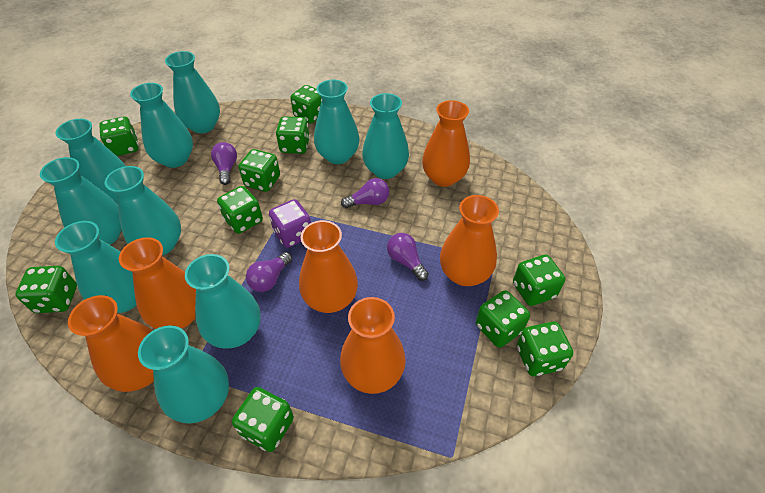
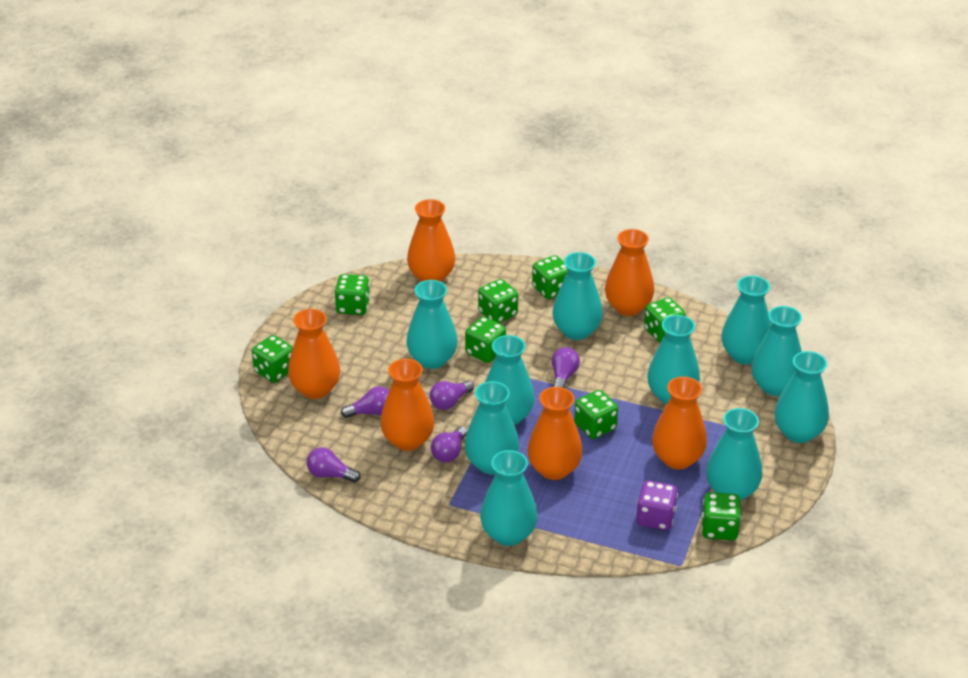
green dice: [15,266,77,313] [99,117,139,156] [217,186,263,234] [232,387,294,452] [238,149,280,192] [276,116,310,154] [291,85,322,123] [476,290,530,348] [513,255,565,306] [517,322,573,376] = 10 -> [252,335,293,383] [335,274,370,315] [465,317,506,363] [478,279,518,323] [532,255,568,299] [574,390,618,439] [644,297,686,343] [701,492,741,540] = 8
purple light bulb: [211,142,237,185] [246,252,292,292] [341,178,389,208] [387,233,429,281] = 4 -> [307,447,360,483] [341,386,389,418] [430,380,474,410] [431,426,467,462] [552,347,580,388] = 5

